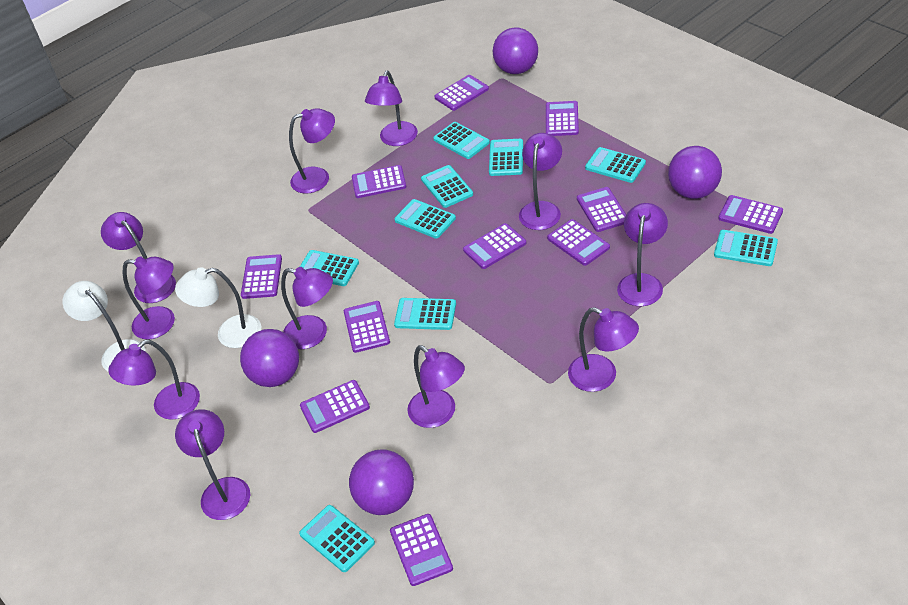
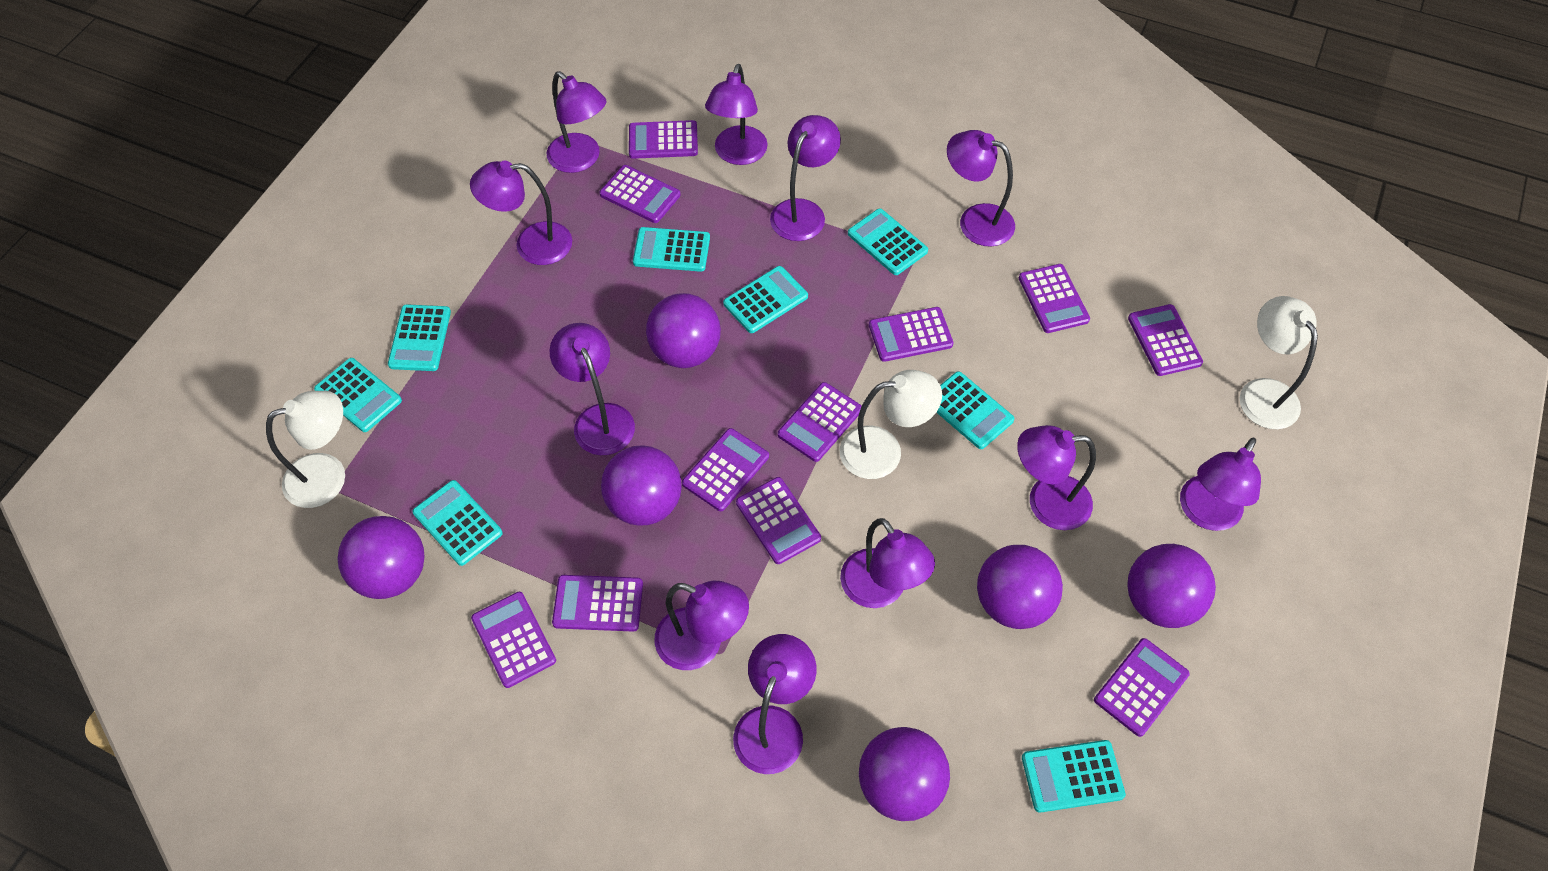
purple ball: [240,329,299,387] [349,449,414,515] [493,28,538,74] [668,146,722,199] = 4 -> [338,516,424,599] [601,445,682,526] [646,293,721,368] [859,727,950,821] [977,545,1063,629] [1127,544,1216,628] = 6
turquoise calculator: [299,505,375,572] [300,250,359,286] [394,199,456,239] [394,298,456,330] [421,165,473,208] [433,122,490,159] [489,139,523,176] [585,147,646,183] [714,230,778,266] = 9 -> [314,358,402,432] [388,304,451,371] [412,480,503,566] [633,227,710,272] [723,266,808,333] [848,208,928,275] [936,371,1014,449] [1022,740,1126,813] = 8
white lamp: [62,281,146,371] [175,267,261,348] = 2 -> [266,391,345,508] [840,370,942,479] [1240,296,1318,429] = 3

